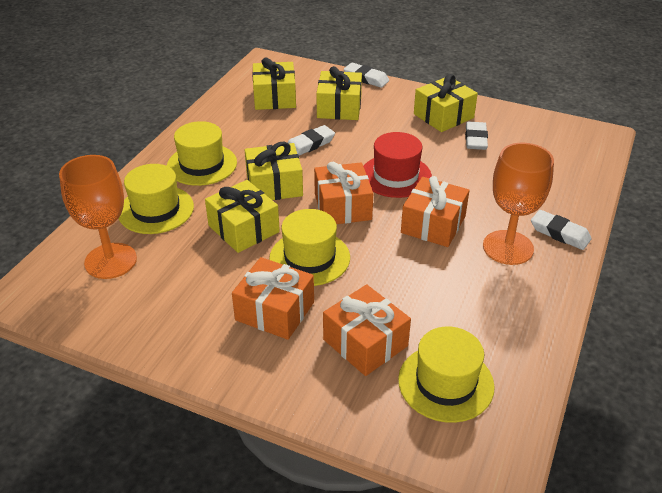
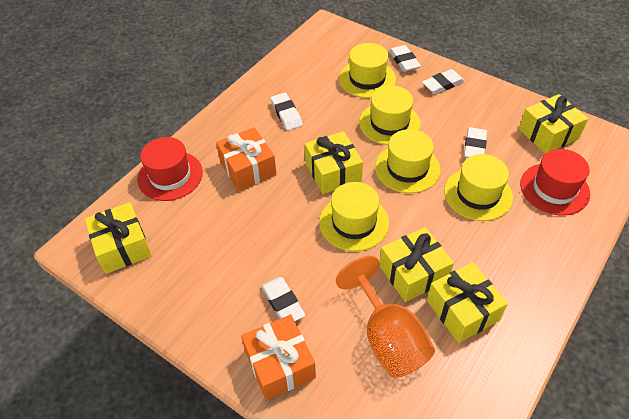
orange gift: [232,257,314,340] [314,162,373,224] [323,284,411,376] [401,176,469,247] = 4 -> [216,127,277,191] [241,315,316,400] = 2
orange goblet: [59,155,137,279] [483,143,554,265] = 2 -> [336,256,435,378] = 1
red hat: [363,132,432,198] = 1 -> [137,137,203,201] [520,149,590,216] = 2
white eraser: [287,125,335,156] [344,63,389,88] [465,122,488,150] [531,210,592,250] = 4 -> [261,277,305,321] [271,93,303,130] [389,45,421,72] [422,69,465,94] [464,127,487,158] = 5
yellow hat: [118,164,194,234] [167,121,237,186] [269,209,350,286] [398,327,495,423] = 4 -> [319,182,389,251] [339,43,396,98] [359,86,421,145] [375,129,441,193] [444,154,513,221] = 5

